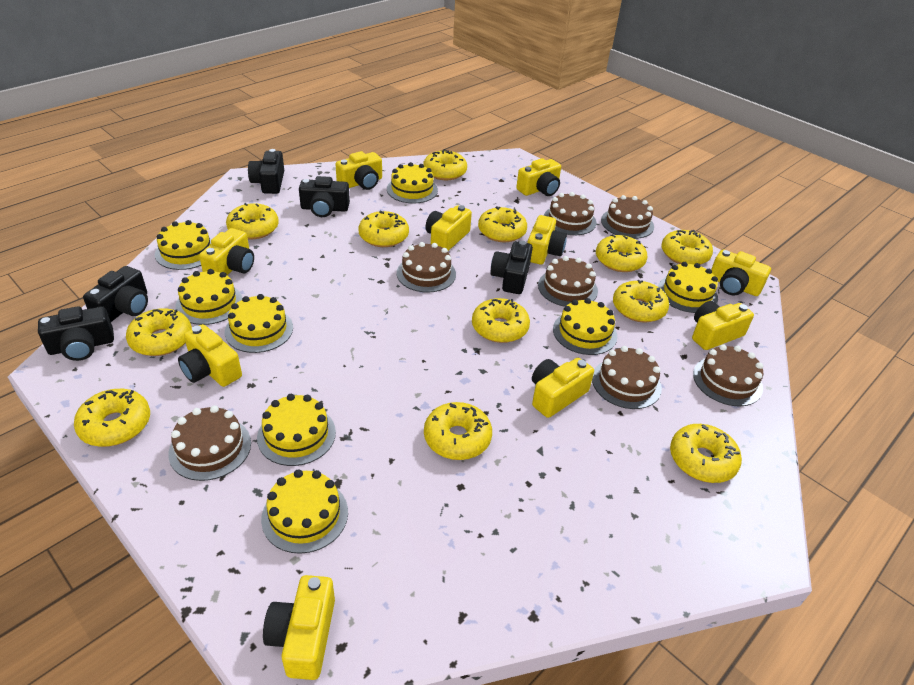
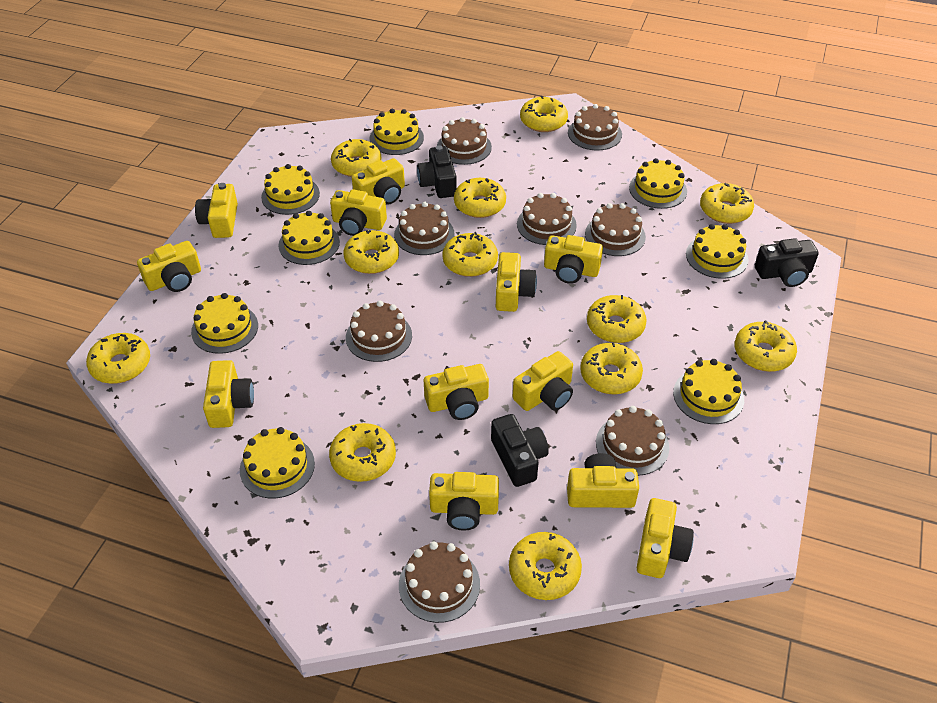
black camera: [38,306,114,361] [83,266,148,322] [248,149,284,194] [299,176,350,217] [491,241,533,294] = 5 -> [417,145,457,198] [491,414,549,487] [755,238,819,287] = 3
brown cake: [168,405,251,481] [397,242,456,293] [538,256,598,307] [544,192,596,235] [592,346,662,409] [601,195,654,239] [693,344,763,406] = 7 -> [346,301,412,362] [394,202,454,255] [399,541,480,623] [437,117,492,165] [517,193,577,245] [568,104,622,150] [585,203,646,256] [596,406,669,476] = 8
yellow camera: [178,324,242,387] [199,228,254,275] [263,575,335,680] [335,151,382,190] [426,205,472,251] [516,158,561,196] [527,215,567,265] [532,358,594,418] [692,301,754,350] [711,250,771,296] = 10 -> [137,241,201,292] [195,183,238,238] [203,360,254,428] [330,189,387,236] [352,158,405,205] [424,364,489,420] [429,472,499,530] [496,252,537,312] [513,351,573,411] [544,235,603,284] [567,453,639,508] [637,498,694,578] = 12

